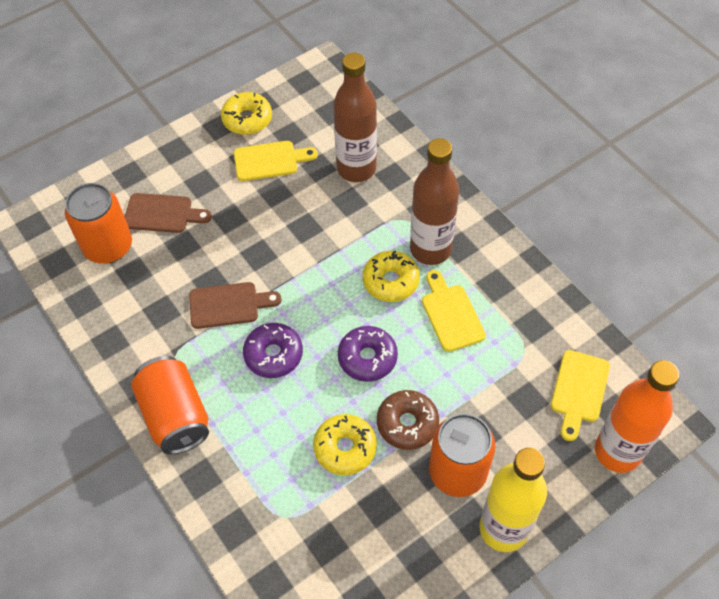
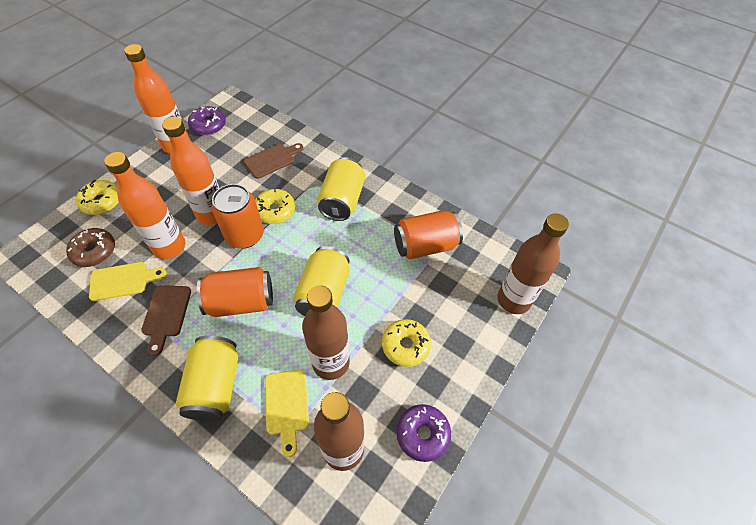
brown bottle: [333,52,377,182] [410,138,459,265] = 2 -> [302,285,350,380] [314,392,365,471] [497,213,569,314] = 3
orange bottle: [595,360,679,473] = 1 -> [104,152,185,259] [124,44,190,153] [162,117,219,225] = 3
yellow bottle: [479,448,547,552] = 1 -> none = 0
yellow can: none = 0 -> [176,335,238,421] [293,246,350,316] [318,157,366,221] = 3
yellow cutting board: [234,141,318,181] [422,270,486,352] [551,350,610,441] = 3 -> [89,262,167,301] [265,370,309,457] = 2

